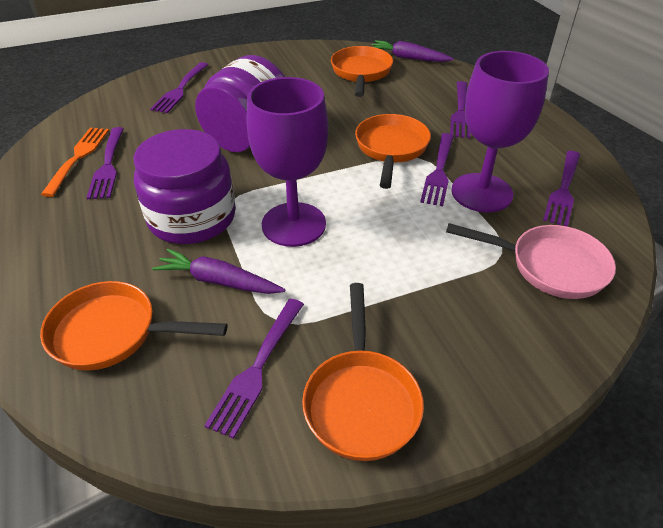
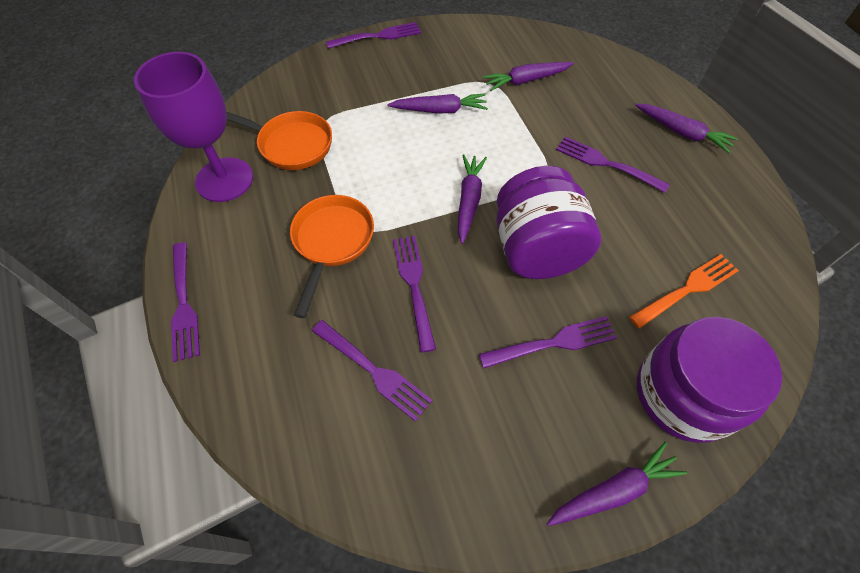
orange pan: [40,281,228,371] [302,283,424,461] [331,46,393,97] [355,114,431,189] = 4 -> [226,111,332,170] [290,195,374,318] = 2
pink pan: [446,223,616,299] = 1 -> none = 0
purple carrot: [152,249,285,294] [372,40,454,62] = 2 -> [387,94,488,114] [458,154,487,244] [483,62,574,91] [547,442,687,526] [635,104,738,153] = 5
purple goblet: [247,77,329,247] [451,51,549,212] = 2 -> [134,52,253,202] = 1

